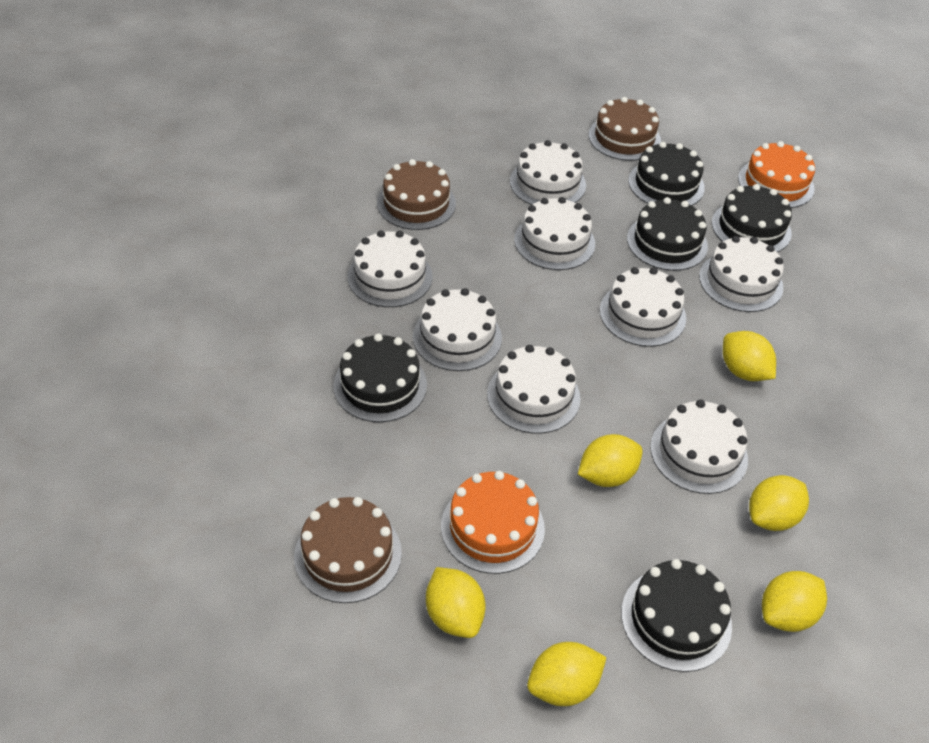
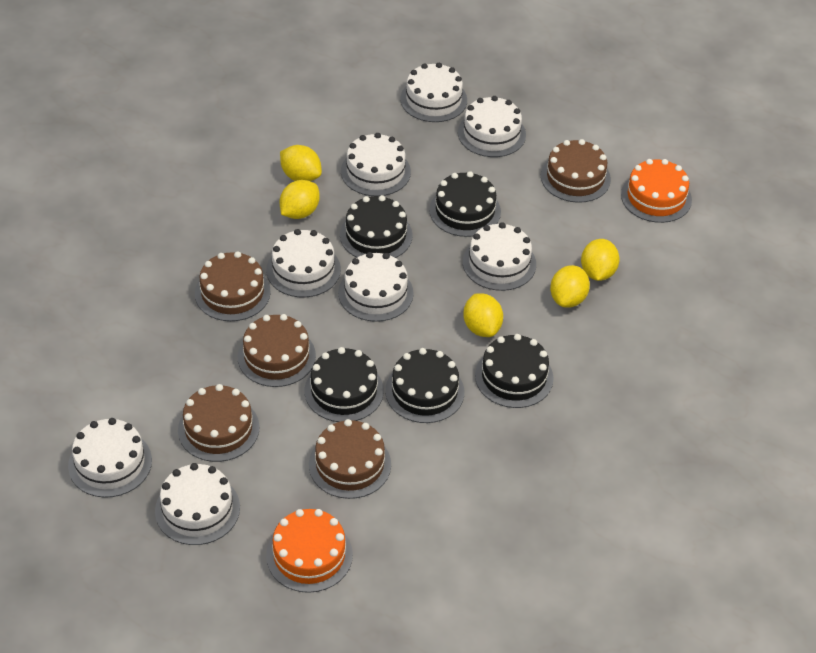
brown cake: [294,497,402,603] [377,159,456,230] [589,97,661,161] = 3 -> [178,384,260,462] [195,251,271,321] [238,314,316,387] [309,419,391,499] [541,139,611,203] = 5
yellow lemon: [426,567,486,638] [527,642,607,706] [578,434,643,487] [723,331,776,381] [749,475,809,531] [762,571,827,632] = 6 -> [279,180,320,219] [280,145,322,181] [463,293,503,337] [550,265,590,308] [581,239,620,281] = 5

